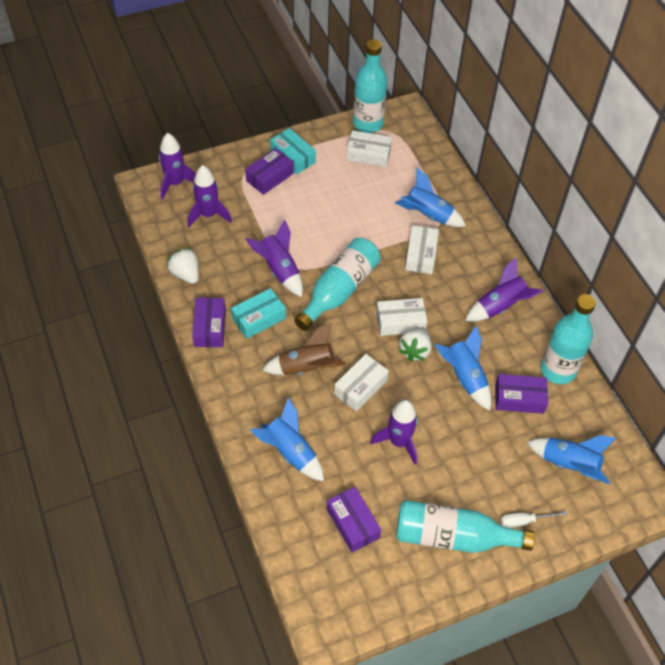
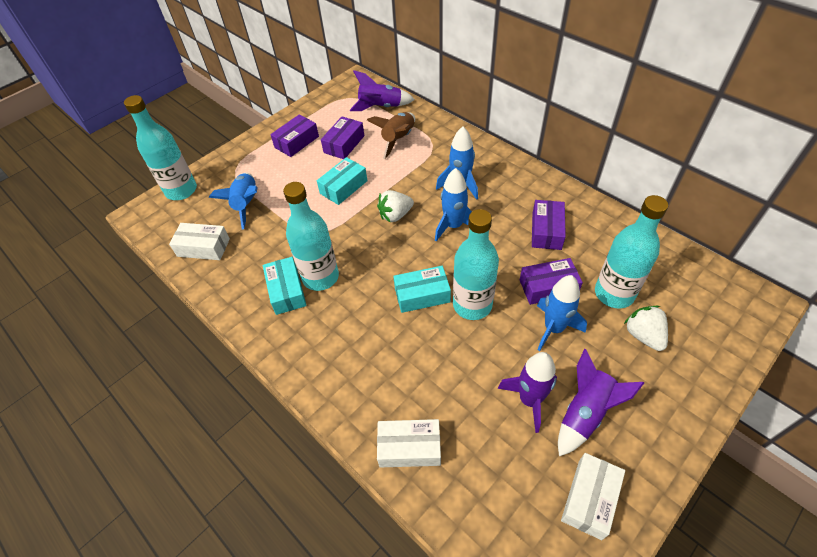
purple rocket: [159,133,196,200] [188,165,232,227] [245,219,303,297] [370,400,418,465] [465,258,543,322] = 5 -> [350,70,415,111] [498,352,557,433] [558,349,644,456] = 3
turquoise box: [231,288,286,339] [270,128,316,174] = 2 -> [263,257,307,315] [317,157,367,205] [393,266,451,313] = 3
white box: [334,354,389,412] [347,130,392,167] [376,298,427,336] [405,225,439,274] = 4 -> [169,223,230,260] [377,419,441,467] [561,453,625,540] = 3
white screwdriver: [501,511,568,528] = 1 -> none = 0

